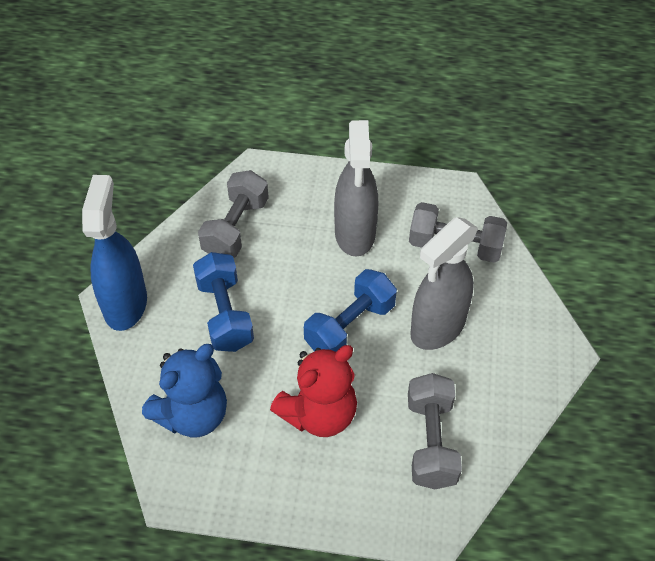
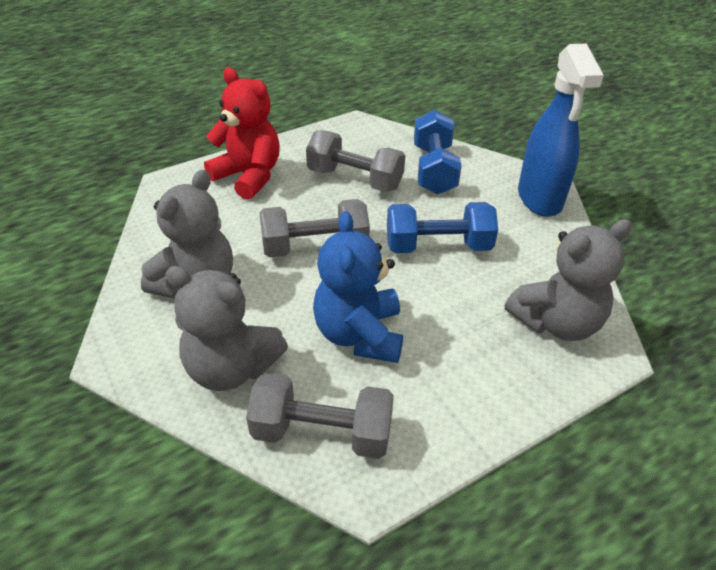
grey spray bottle: [334,120,378,256] [410,217,478,350] = 2 -> none = 0
grey teddy bear: none = 0 -> [141,170,233,299] [165,266,288,391] [505,219,632,341] = 3

